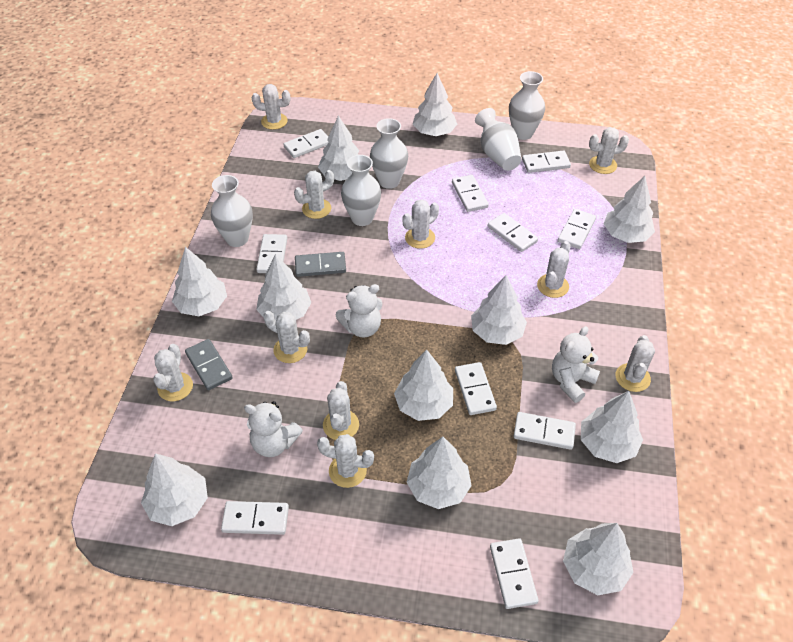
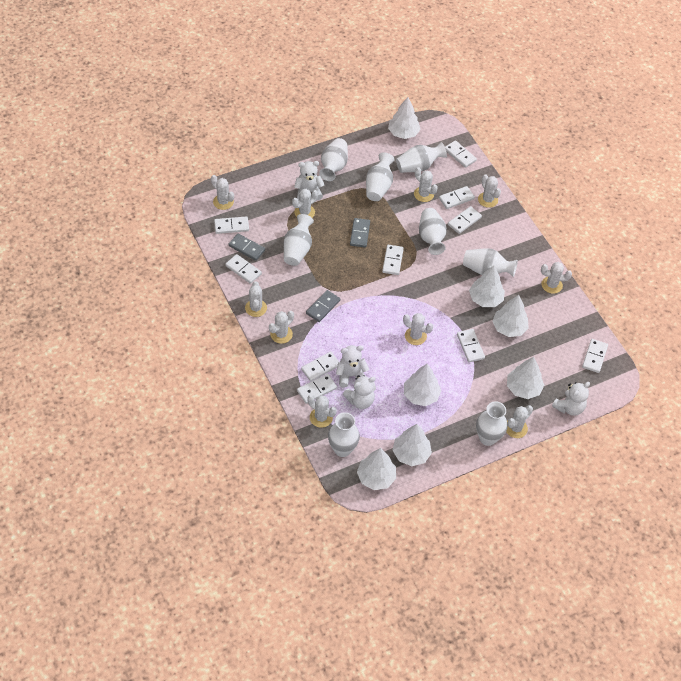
grey domino: [185,339,233,390] [295,252,346,277] = 2 -> [229,233,265,261] [306,290,340,322] [350,218,370,248] = 3
white teddy bear: [244,401,303,457] [336,284,382,337] [552,326,600,403] = 3 -> [294,161,324,201] [336,345,369,388] [343,375,376,409] [552,382,590,416] = 4
white tree: [141,453,208,526] [172,247,227,316] [256,254,311,320] [318,115,359,181] [394,350,453,421] [407,437,472,509] [413,73,457,136] [471,275,527,345] [563,523,634,595] [581,391,643,463] [604,176,655,243] = 11 -> [357,448,396,490] [388,97,421,139] [393,424,432,466] [404,364,441,406] [469,266,505,307] [492,295,529,337] [507,357,544,399] = 7
white vase: [211,175,253,247] [341,155,381,226] [370,118,408,189] [475,108,522,171] [509,71,545,140] = 5 -> [284,214,314,266] [319,138,348,181] [328,412,360,457] [366,152,395,201] [396,142,447,173] [419,208,447,255] [463,248,518,277] [476,401,508,446] = 8

